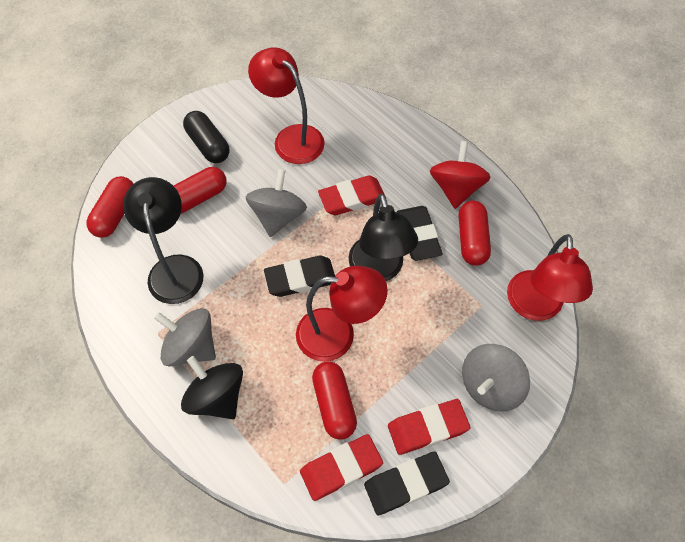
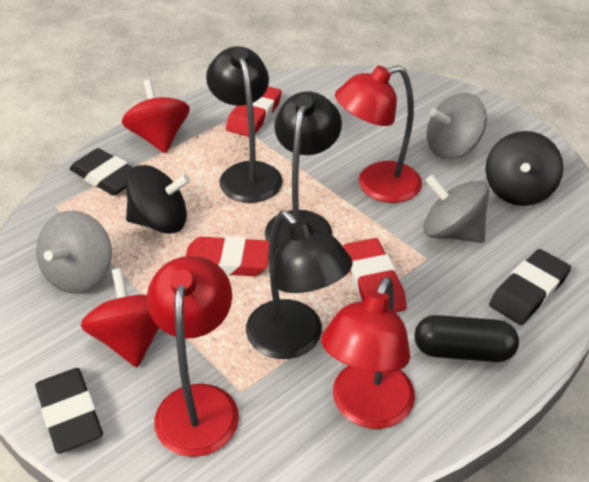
black lamp: [123,177,204,304] [349,194,418,281] = 2 -> [206,46,283,203] [246,211,353,359] [265,91,342,251] = 3
black spinning top: [181,356,243,419] = 1 -> [126,165,190,234] [486,131,563,206] = 2
red capsule: [86,176,134,238] [174,167,227,214] [312,361,357,440] [459,200,491,266] = 4 -> none = 0
red spinning top: [430,141,491,209] = 1 -> [81,268,159,367] [122,79,190,153] = 2

